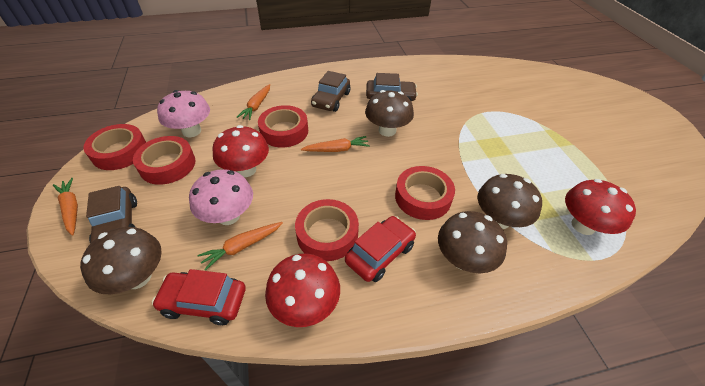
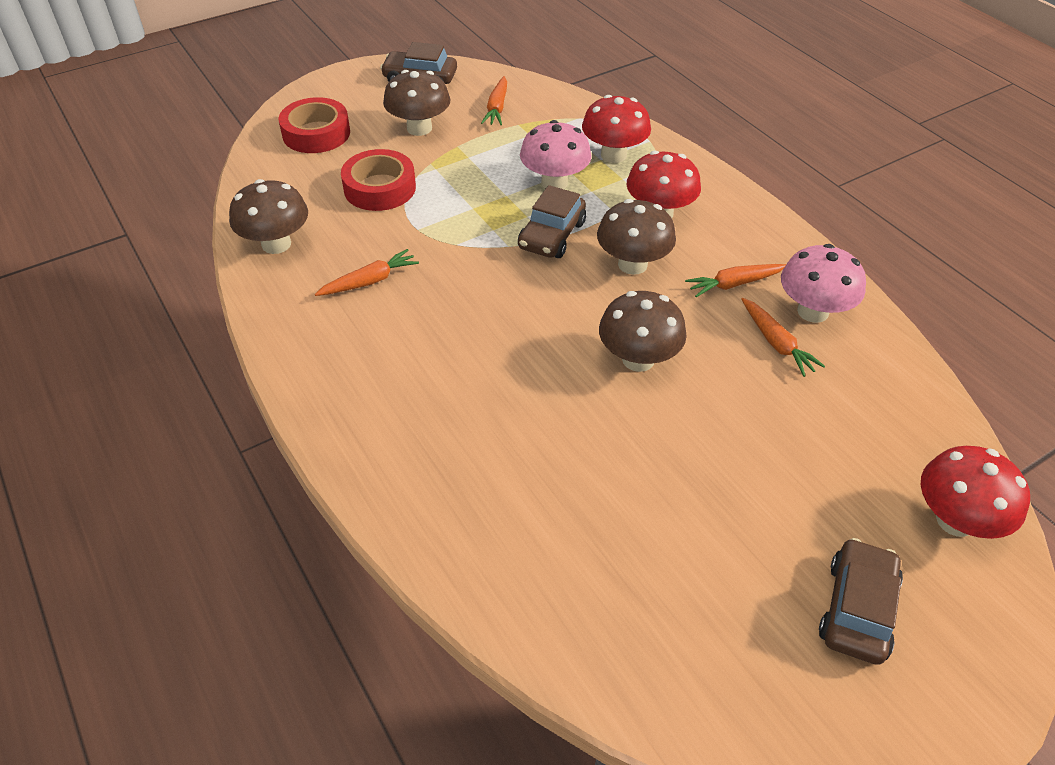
red car: [152,269,246,325] [345,216,416,282] = 2 -> none = 0
red tape: [84,124,146,170] [133,136,195,185] [258,105,308,147] [295,199,359,261] [395,166,455,220] = 5 -> [279,97,350,153] [341,149,416,211] = 2

